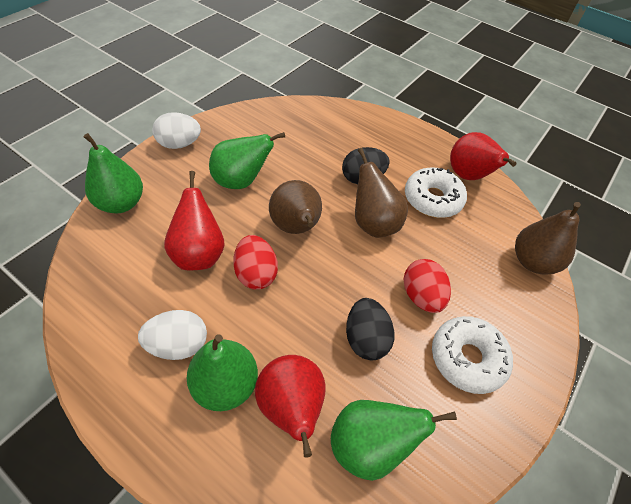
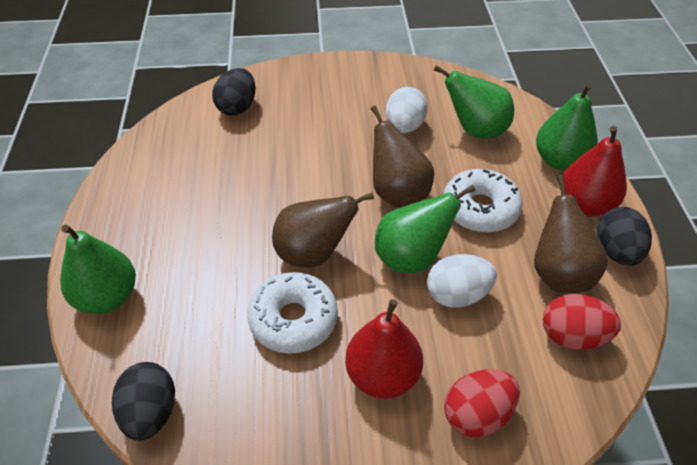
black egg: [342,147,390,184] [346,298,395,360] = 2 -> [112,362,175,441] [212,68,256,116] [597,207,652,266] = 3
red pear: [164,171,225,270] [255,355,326,458] [450,132,517,180] = 3 -> [345,299,423,399] [563,126,627,216] = 2

